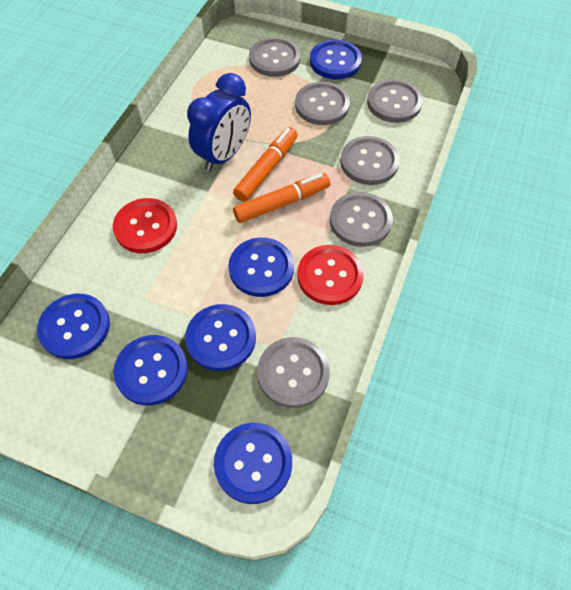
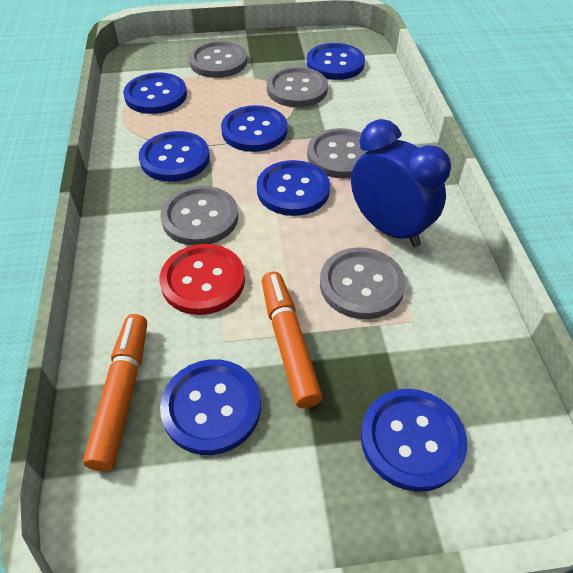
blue button: [37,294,110,359] [114,335,188,406] [185,304,256,371] [214,423,292,504] [228,237,294,297] [310,40,362,79] = 6 -> [123,73,187,114] [139,131,210,182] [160,359,261,455] [221,105,288,152] [257,160,330,216] [307,43,365,80] [361,389,467,492] = 7
grey button: [249,37,301,77] [257,337,330,408] [295,82,350,125] [330,192,393,247] [340,136,400,185] [367,79,423,123] = 6 -> [161,186,238,246] [189,41,247,78] [267,67,328,107] [307,128,368,178] [320,247,406,319] = 5
red button: [113,198,177,253] [297,245,364,305] = 2 -> [160,244,245,315] = 1

